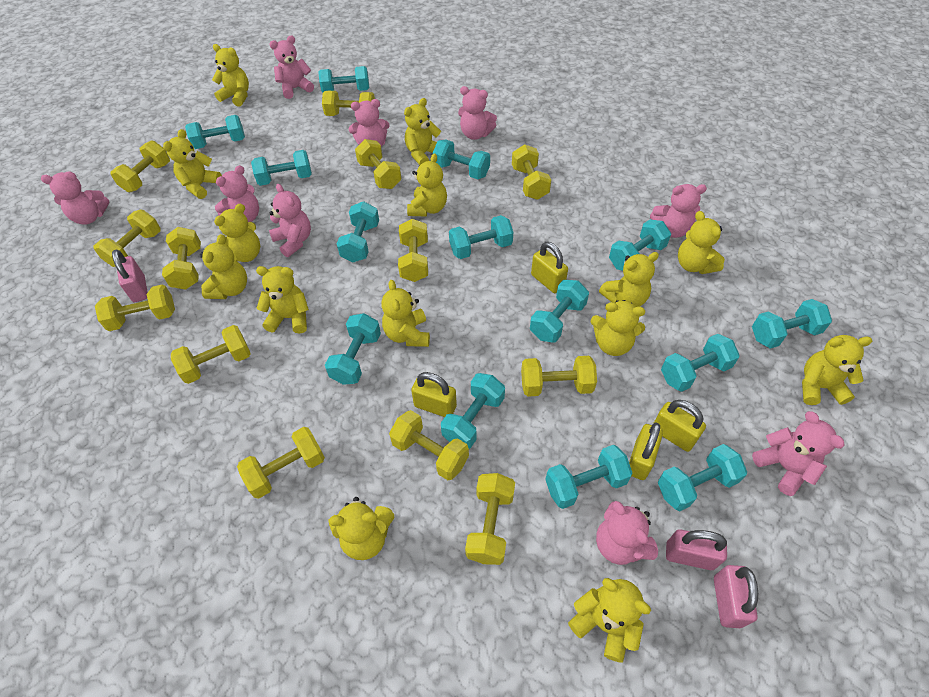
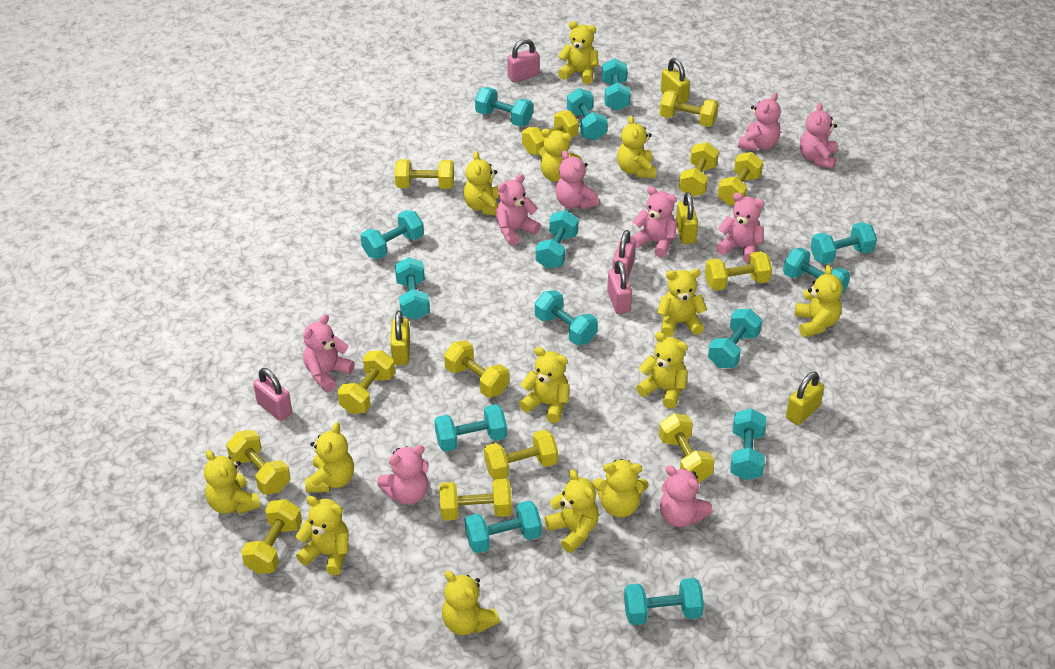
pink padlock: [112,250,148,302] [666,529,727,570] [714,565,758,628] = 3 -> [253,368,292,421] [507,39,539,83] [607,260,632,314] [612,230,636,279] = 4

